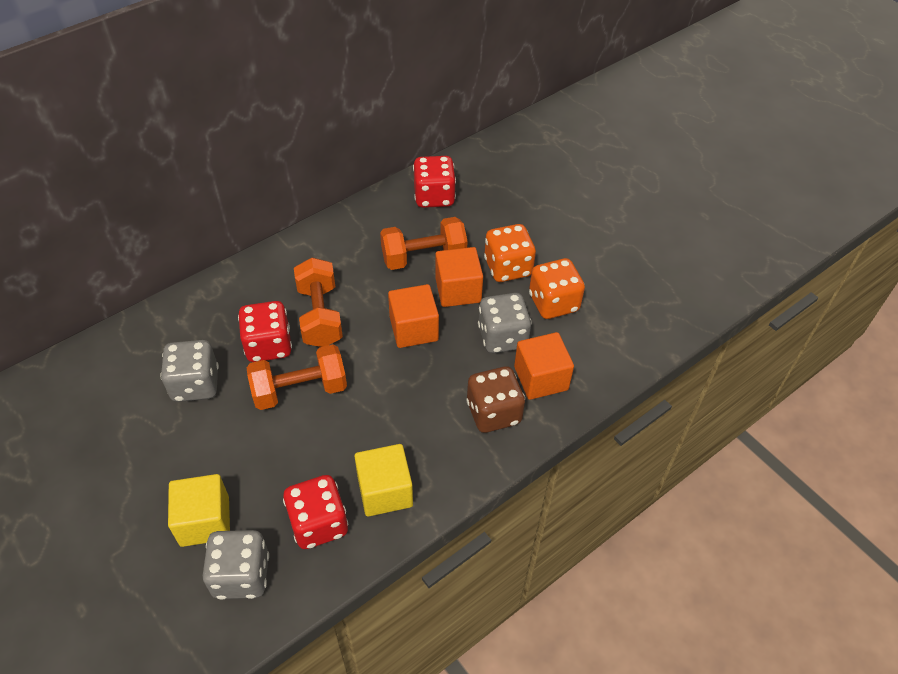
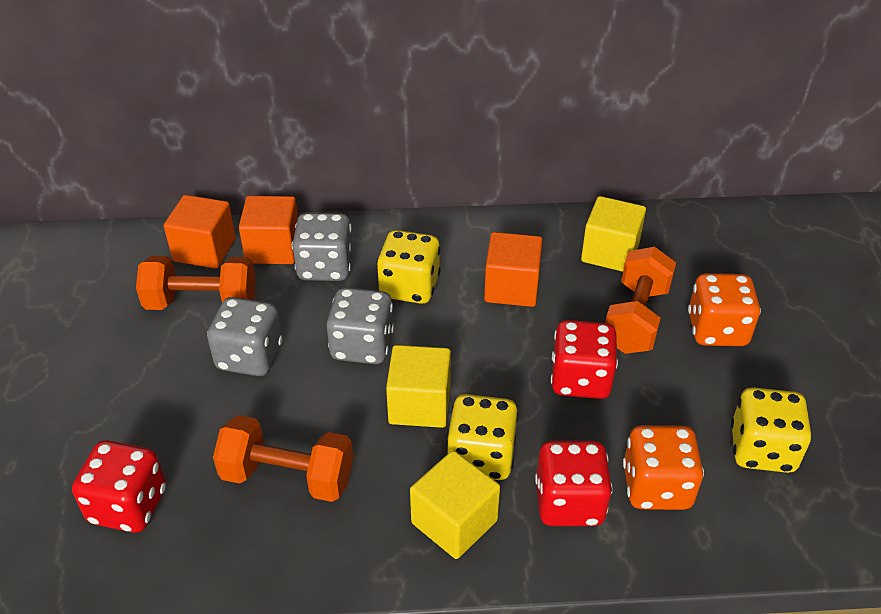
brown dice: [466,367,525,433] = 1 -> none = 0
yellow cube: [168,474,230,547] [354,444,413,517] = 2 -> [386,345,451,428] [410,450,500,559] [581,196,646,272] = 3
yellow dice: none = 0 -> [376,230,441,304] [447,394,519,480] [731,387,811,473] = 3

